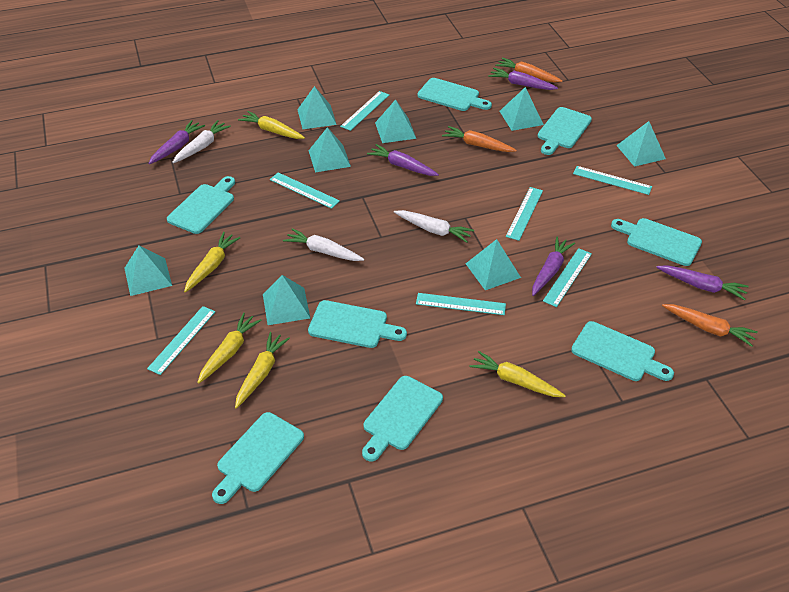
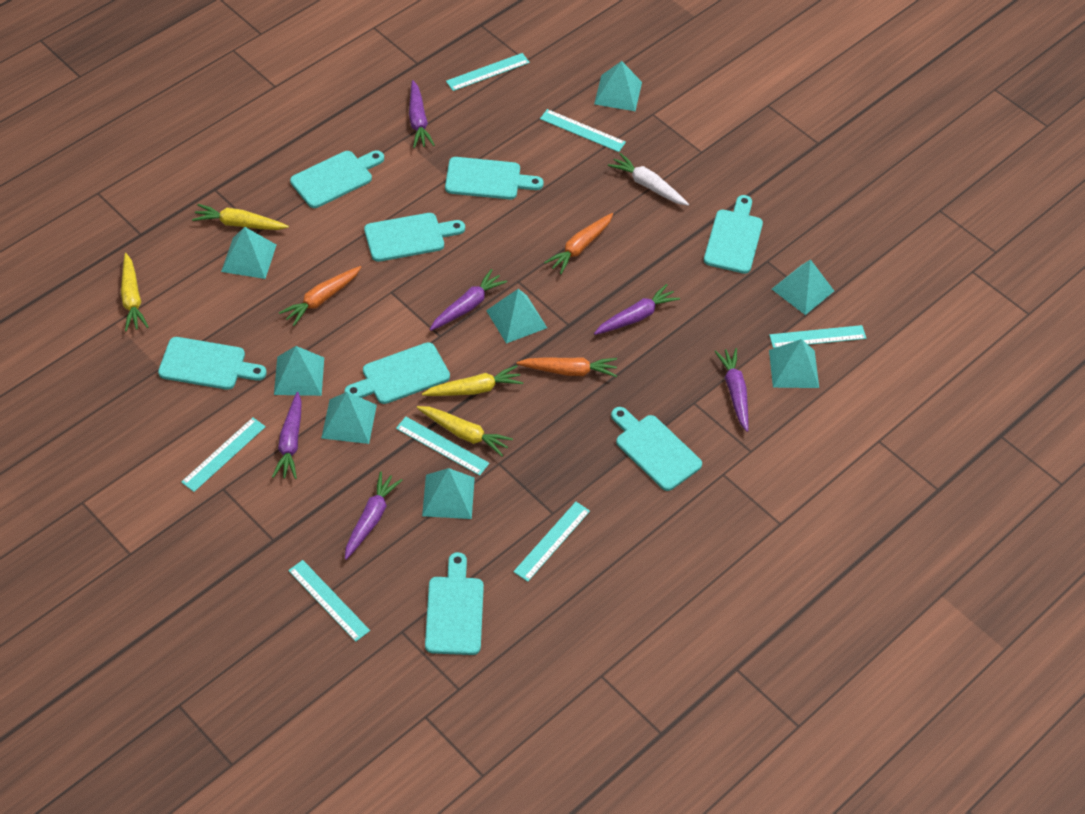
purple carrot: [148,120,205,164] [367,144,439,176] [488,68,558,90] [532,237,575,296] [656,265,749,300] = 5 -> [272,392,302,479] [345,471,402,560] [409,80,435,148] [430,269,507,331] [594,284,680,335] [714,348,749,432] = 6
white carrot: [172,120,231,163] [283,228,364,261] [394,210,474,243] = 3 -> [608,153,689,206] = 1
yellow carrot: [184,232,240,292] [197,313,262,384] [235,332,290,409] [238,111,305,139] [470,351,566,397] = 5 -> [121,253,148,331] [192,204,289,230] [417,406,513,456] [422,365,523,396] = 4

